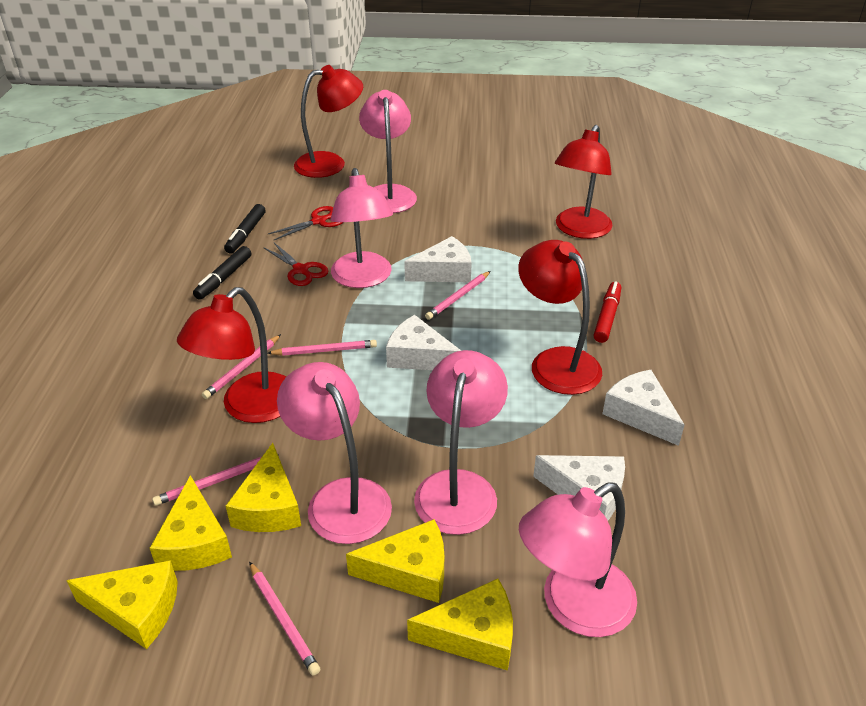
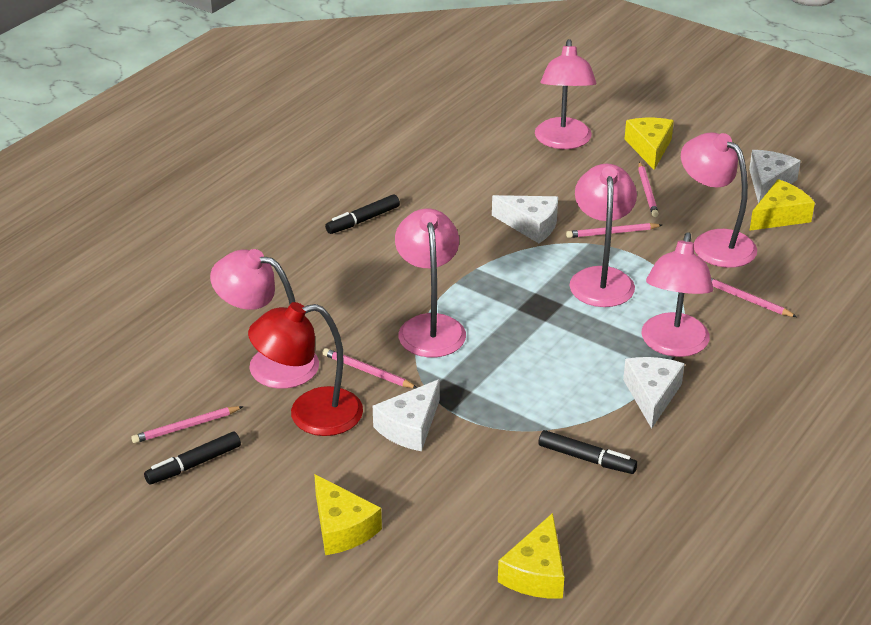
black marker: [193,246,251,300] [224,204,266,254] = 2 -> [144,432,241,484] [325,194,400,234] [539,430,638,474] = 3
pink lamp: [277,362,392,544] [331,168,393,288] [359,90,417,213] [414,350,508,535] [519,483,637,637] = 5 -> [210,249,319,389] [395,208,466,357] [535,39,596,149] [570,164,637,307] [642,232,713,357] [681,132,757,268] = 6
red lamp: [177,287,286,423] [294,65,363,178] [518,240,602,395] [555,125,613,239] = 4 -> [248,302,363,436] = 1
red marker: [594,281,621,343] = 1 -> none = 0
red scissors: [263,242,328,286] [268,206,344,240] = 2 -> none = 0
yellow cheese: [66,560,178,649] [149,475,232,571] [226,443,301,532] [346,519,444,603] [407,579,513,671] = 5 -> [314,474,382,555] [498,513,564,599] [625,118,674,170] [749,179,815,231] = 4

